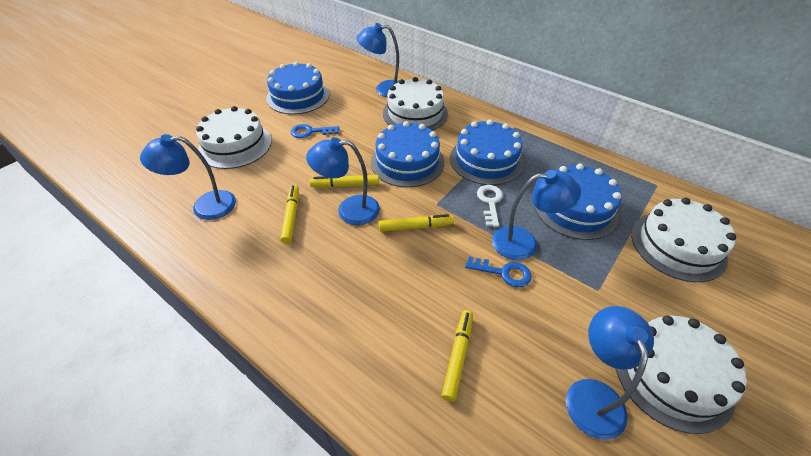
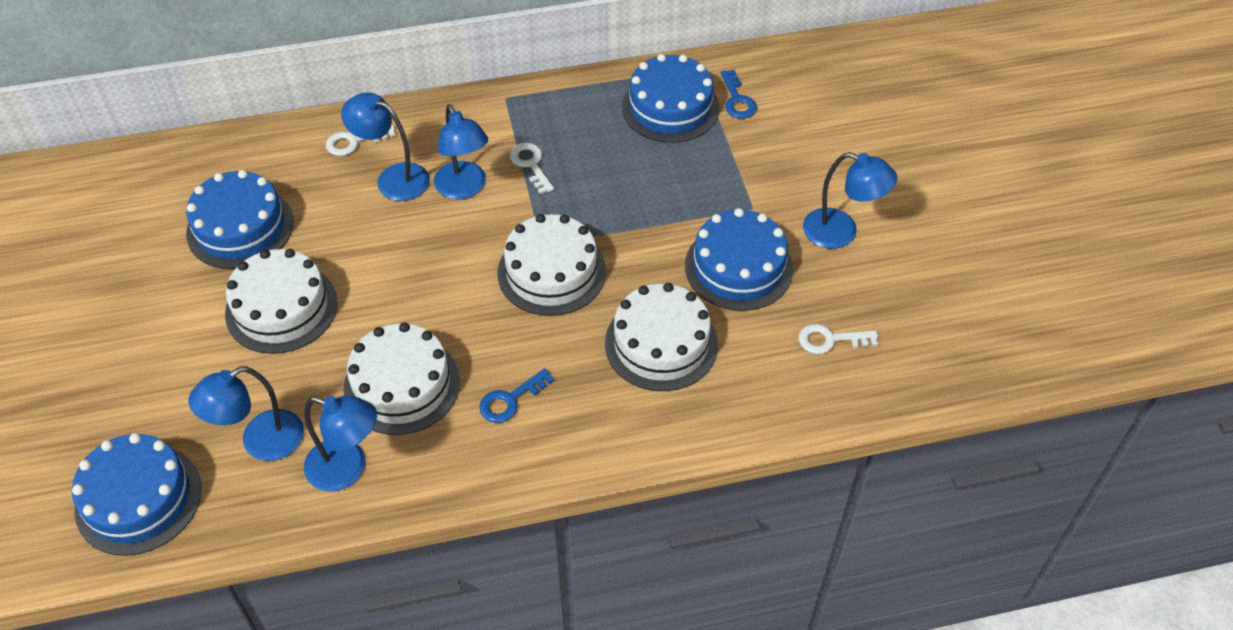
white key: [477,185,503,227] = 1 -> [326,124,396,156] [509,143,554,194] [799,324,878,354] = 3
yellow marker: [280,185,299,244] [309,175,379,188] [379,214,454,232] [442,310,473,402] = 4 -> none = 0

